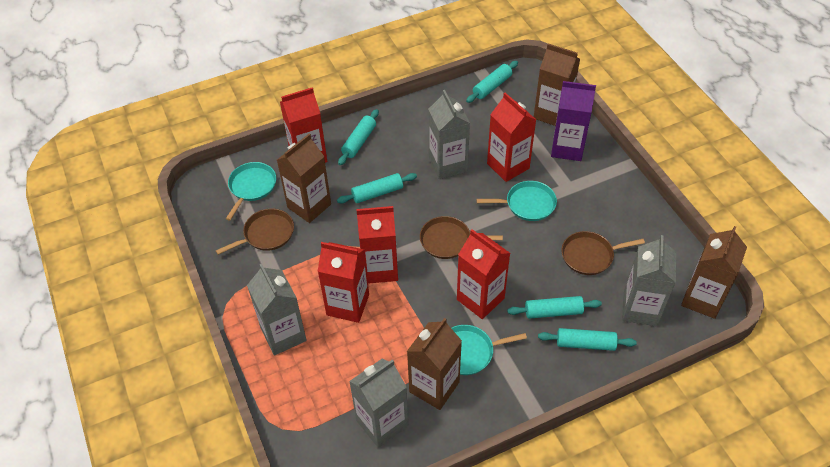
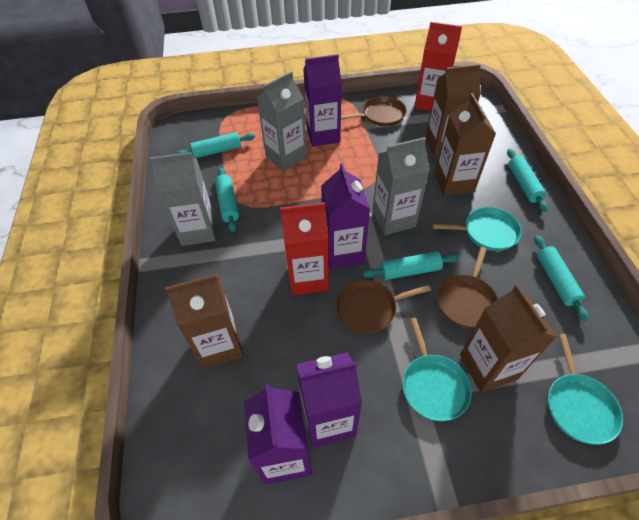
grey carton: [247,264,307,356] [349,359,408,448] [429,90,470,179] [622,235,676,326] = 4 -> [150,152,216,246] [257,72,307,171] [372,137,430,235] = 3
purple carton: [551,81,596,161] = 1 -> [244,384,312,485] [296,352,362,448] [303,54,342,147] [321,163,370,269] = 4
red carton: [280,87,327,163] [318,242,369,323] [356,206,398,284] [457,229,510,319] [487,92,536,182] = 5 -> [280,202,329,295] [414,22,462,111] = 2

